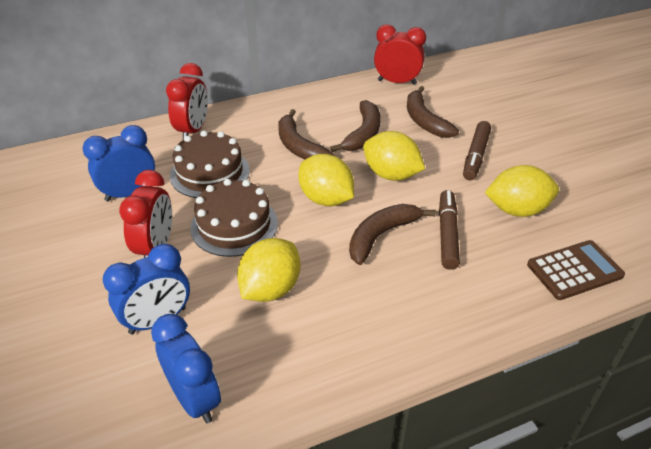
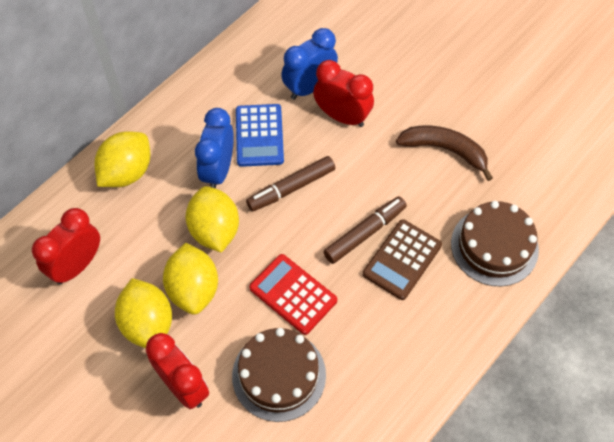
blue calculator: none = 0 -> [236,104,284,167] = 1
blue clock: [82,125,155,202] [103,244,190,334] [151,314,221,423] = 3 -> [195,108,234,189] [281,28,338,100] = 2
brown banana: [278,109,334,159] [330,100,380,152] [349,204,436,265] [407,86,459,138] = 4 -> [396,126,493,181] = 1
red calculator: none = 0 -> [249,254,337,335] = 1

